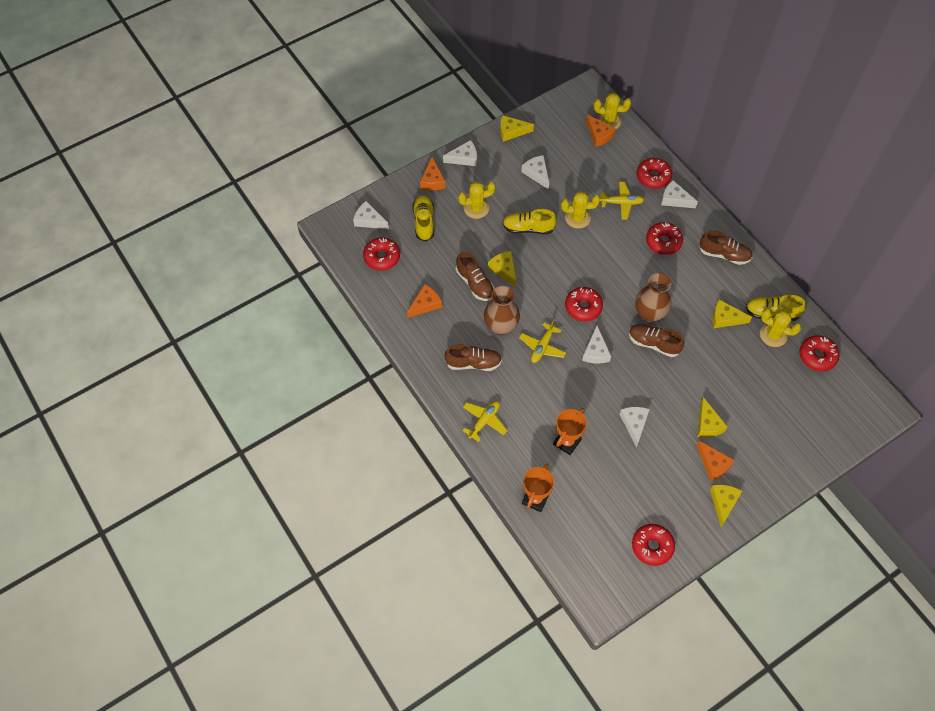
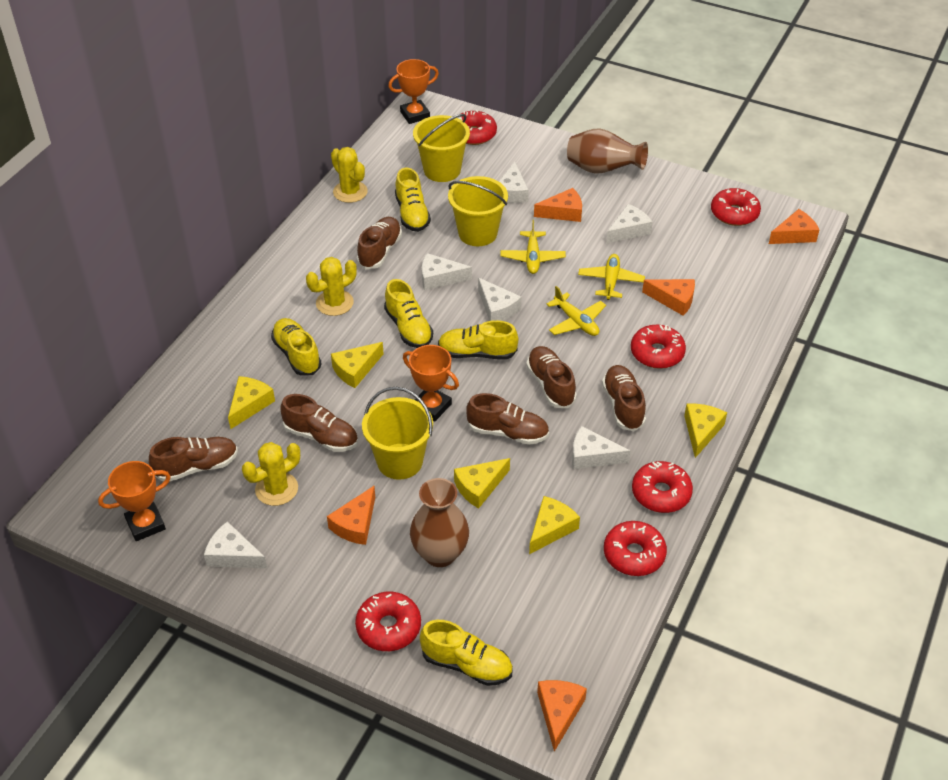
brown shoe: [444,344,502,371] [456,252,494,301] [629,324,684,357] [699,231,753,265] = 4 -> [149,437,238,481] [280,394,358,452] [357,217,402,269] [466,393,549,445] [526,346,577,408] [602,365,646,431] = 6
orange cheese: [407,284,442,318] [420,157,446,190] [586,114,616,147] [696,441,735,481] = 4 -> [327,486,375,545] [534,188,582,222] [537,680,587,752] [642,279,695,316] [769,209,819,244] = 5
orange trophy: [522,464,554,512] [553,408,587,455] = 2 -> [98,461,171,541] [388,59,439,124] [403,345,459,421] = 3
yellow bucket: none = 0 -> [362,387,433,480] [413,114,470,182] [448,176,508,246] = 3
yellow cactus: [458,181,495,219] [561,191,600,229] [594,93,631,129] [760,309,801,347] = 4 -> [242,442,300,506] [306,257,357,316] [331,147,368,203] = 3
yellow shoe: [412,195,434,241] [502,209,557,234] [746,295,806,321] = 3 -> [271,318,321,376] [384,279,433,348] [395,168,431,232] [420,620,513,686] [438,320,518,360] = 5

